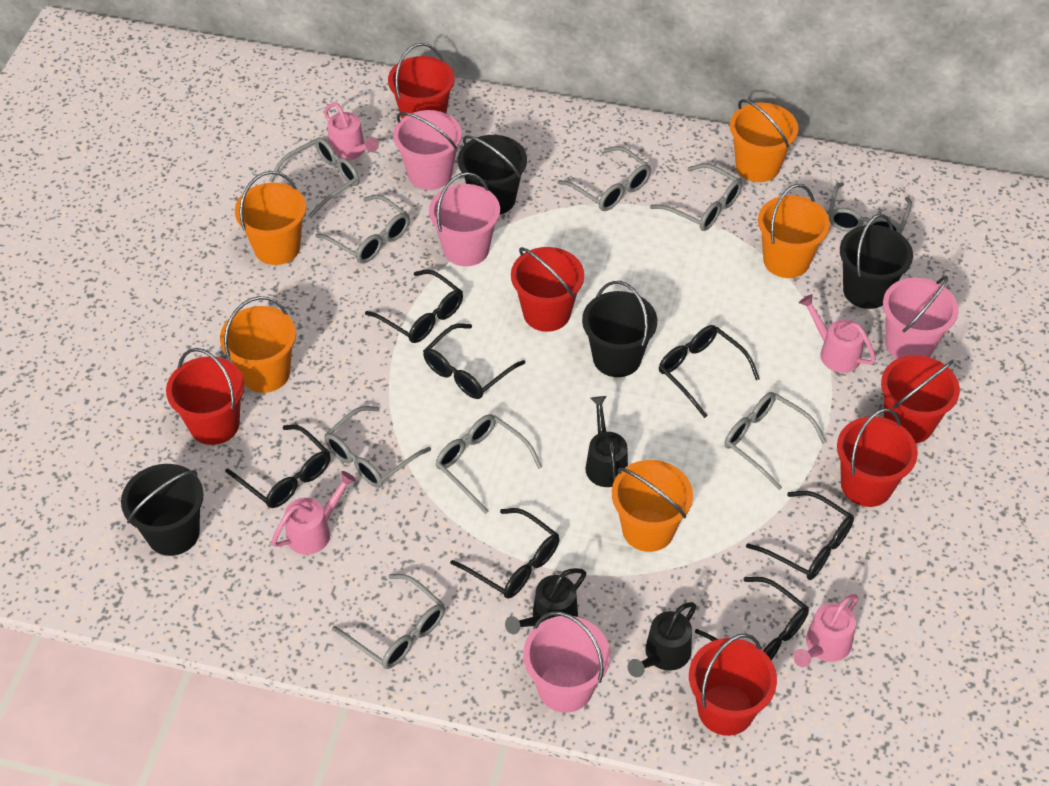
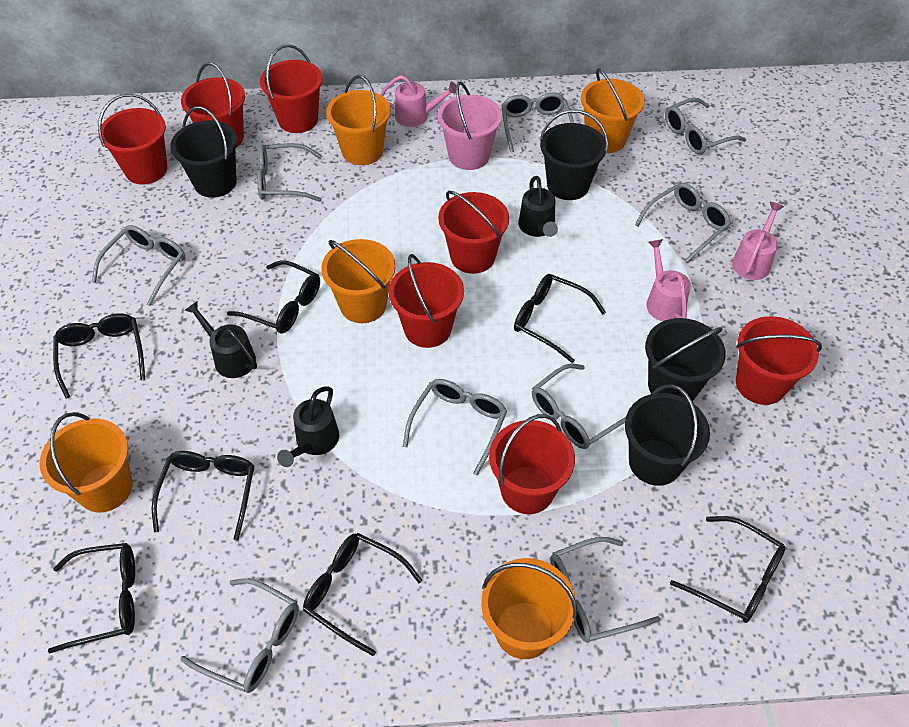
pink bucket: [393,110,462,190] [429,172,500,266] [523,611,610,713] [883,276,959,359] = 4 -> [438,82,502,170] = 1
pink watering can: [272,471,356,555] [324,102,379,161] [793,594,859,667] [799,294,876,373] = 4 -> [380,75,456,127] [646,239,691,321] [732,202,784,280] = 3
red bucket: [166,348,244,445] [388,43,454,118] [511,247,584,332] [689,633,777,736] [837,408,918,507] [881,355,960,443] = 6 -> [98,94,168,185] [181,62,245,147] [260,44,323,133] [389,254,464,348] [438,191,509,274] [489,414,575,514] [736,316,822,405] = 7

